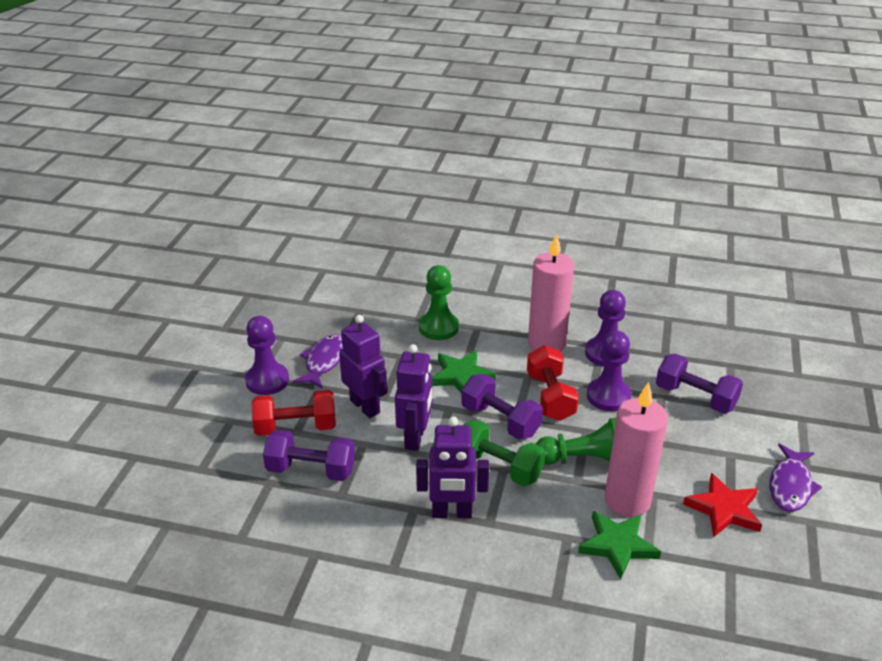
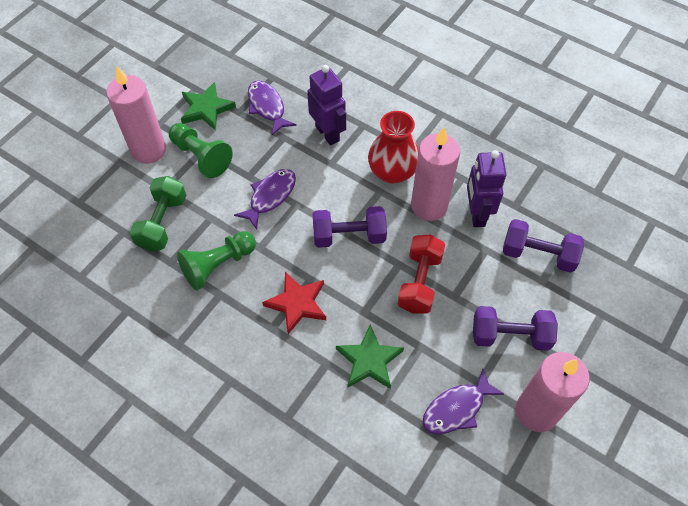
pink candle: [528,233,574,351] [605,382,668,517] = 2 -> [106,66,166,164] [411,127,460,221] [516,352,590,432] = 3
purple fish: [293,334,343,388] [770,444,822,512] = 2 -> [234,169,296,230] [248,81,296,135] [423,369,504,434] = 3
purple pawn: [245,316,289,395] [585,290,626,367] [587,331,632,411] = 3 -> none = 0
purple robot: [339,315,387,418] [395,344,433,451] [416,417,489,518] = 3 -> [307,65,346,146] [467,150,507,227] = 2
red dumbbell: [252,390,336,436] [527,345,579,421] = 2 -> [398,234,445,314] = 1
red vase: none = 0 -> [368,111,419,184] = 1

